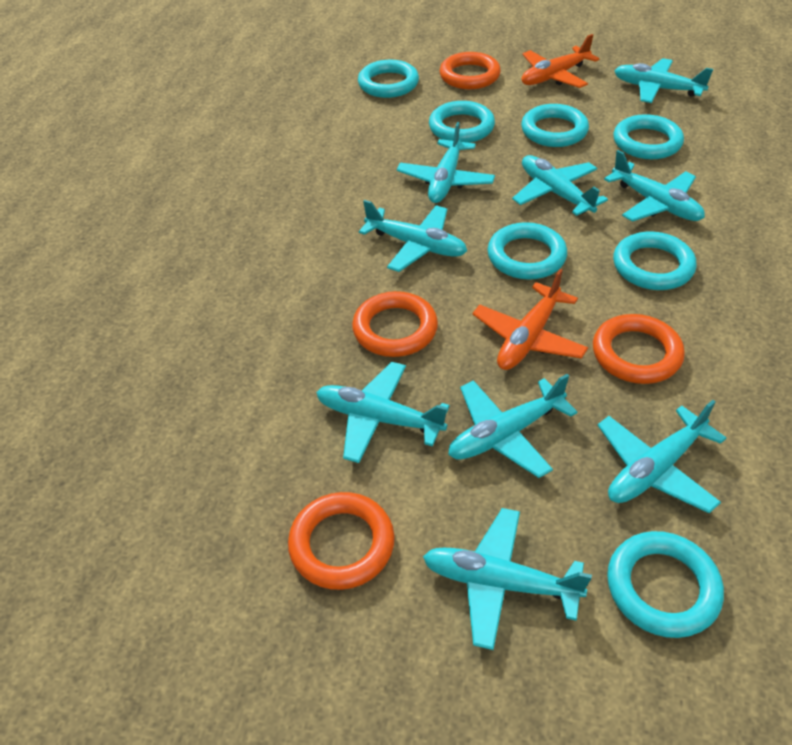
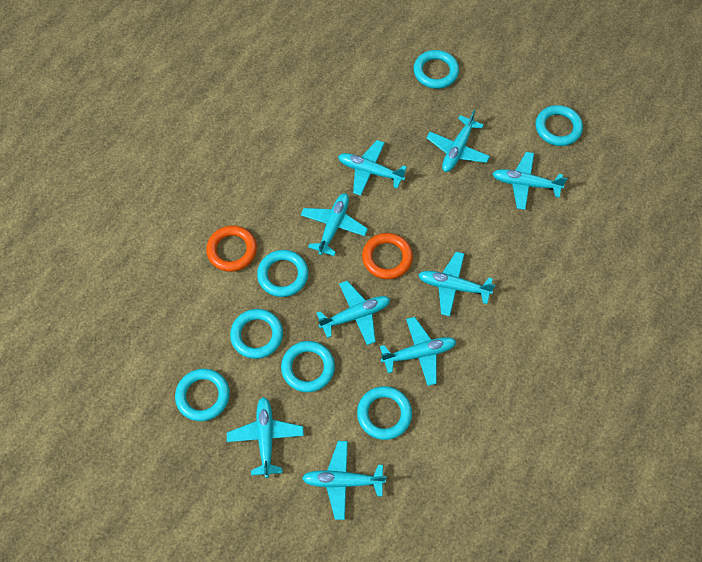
orange plane: [472,269,588,370] [521,34,599,88] = 2 -> none = 0
orange ring: [288,492,395,590] [352,291,438,357] [440,52,501,89] [593,314,685,384] = 4 -> [206,225,257,272] [362,233,413,279] = 2

